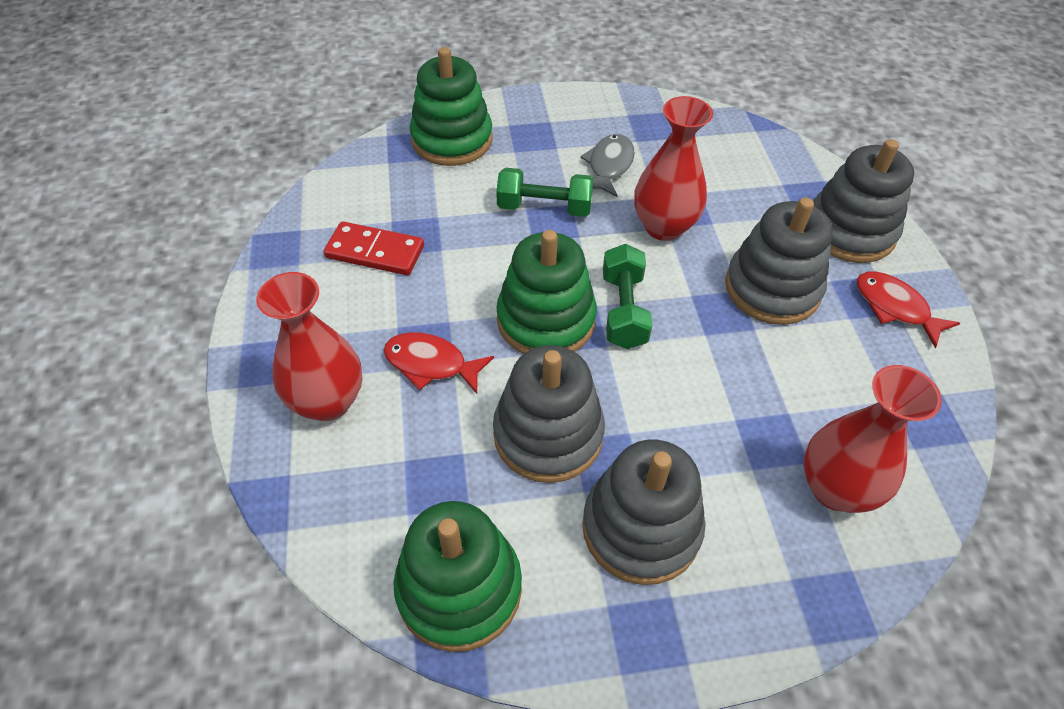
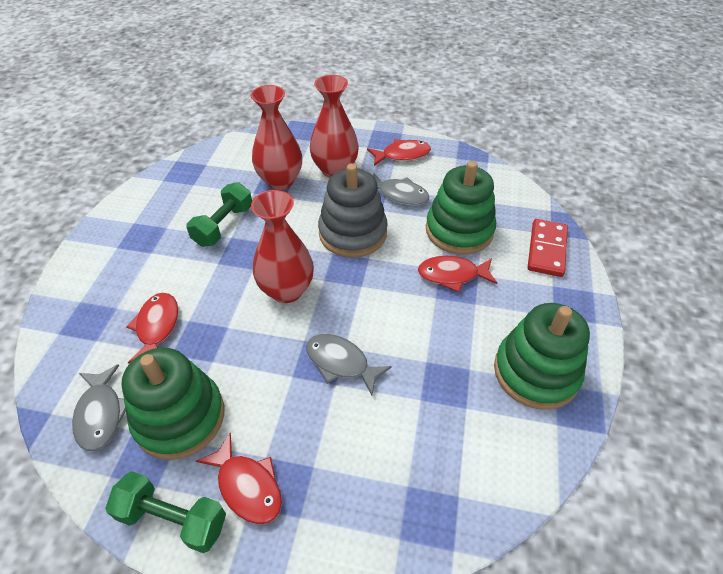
grey fish: [580,134,635,197] = 1 -> [72,364,126,451] [306,334,392,395] [373,173,430,206] = 3
grey stacking toy: [493,345,605,483] [582,440,706,585] [725,198,833,325] [813,139,914,263] = 4 -> [318,163,388,258] = 1
red fish: [384,332,494,394] [857,271,960,348] = 2 -> [126,293,178,363] [196,433,282,524] [367,139,431,166] [418,256,497,292] = 4

